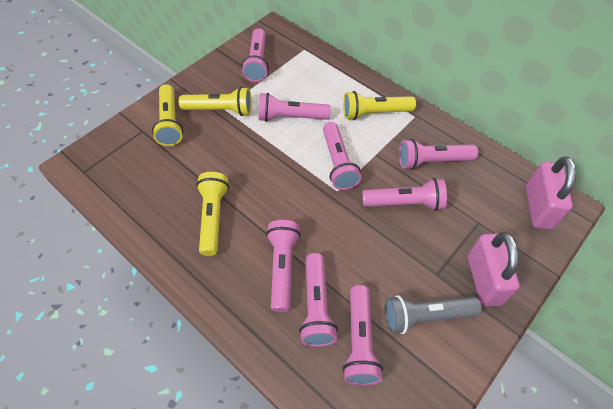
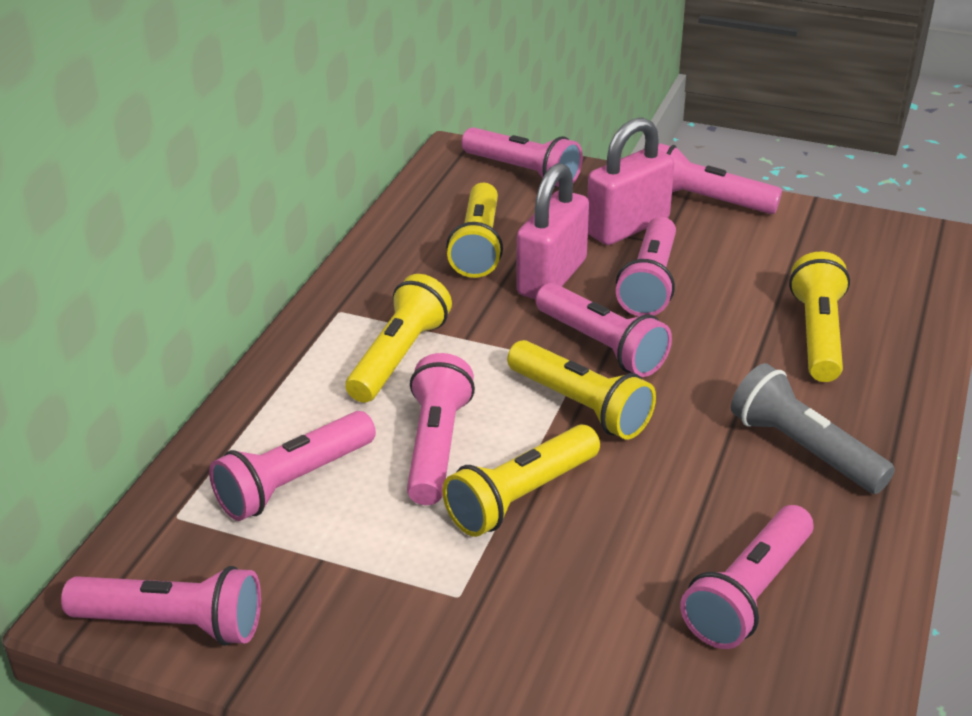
yellow flashlight: [152,84,183,146] [179,87,252,116] [196,172,229,256] [343,91,416,120] = 4 -> [345,274,452,403] [442,425,600,537] [446,183,503,278] [507,340,656,439] [789,252,850,382] = 5

